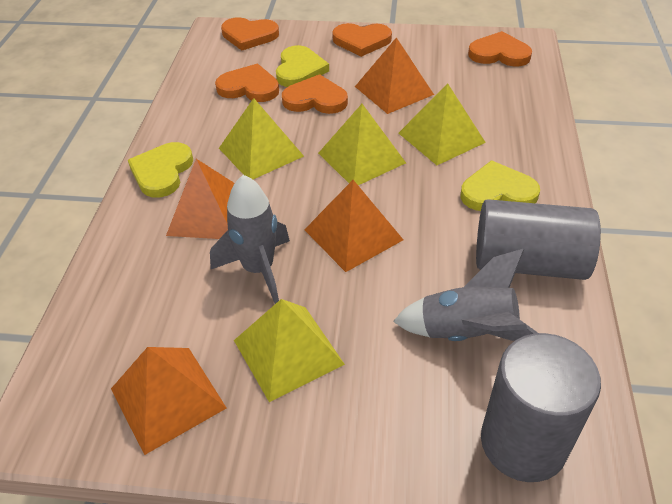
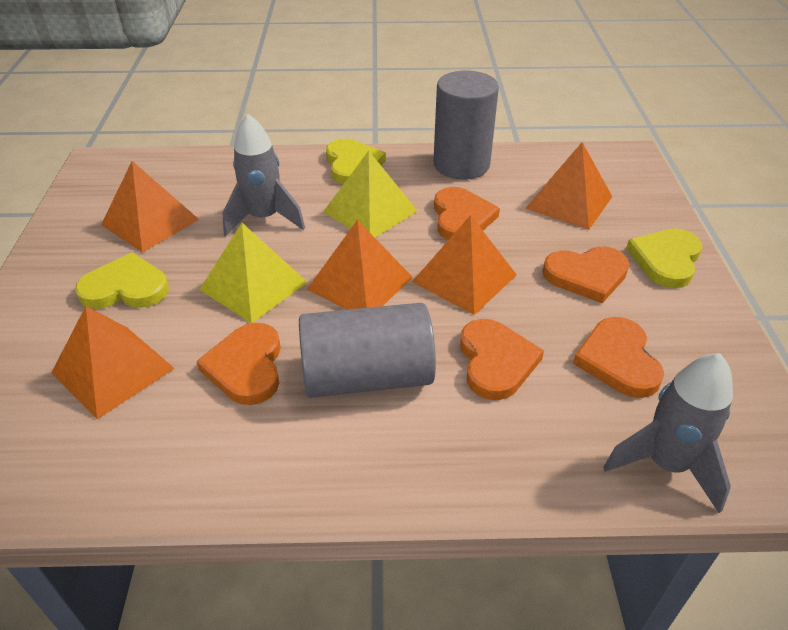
orange pyramid: [111,347,226,455] [166,159,235,239] [304,180,403,272] [355,37,434,114] = 4 -> [51,306,175,419] [101,161,199,252] [307,220,413,310] [412,215,517,315] [525,142,612,230] = 5
yellow pyramid: [219,98,304,179] [234,299,345,402] [318,104,406,185] [398,83,486,165] = 4 -> [199,223,308,323] [323,151,417,237] = 2

